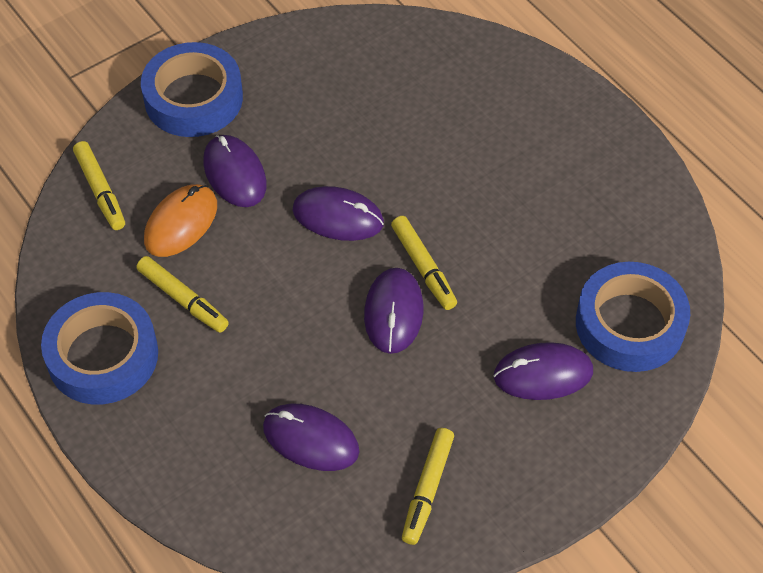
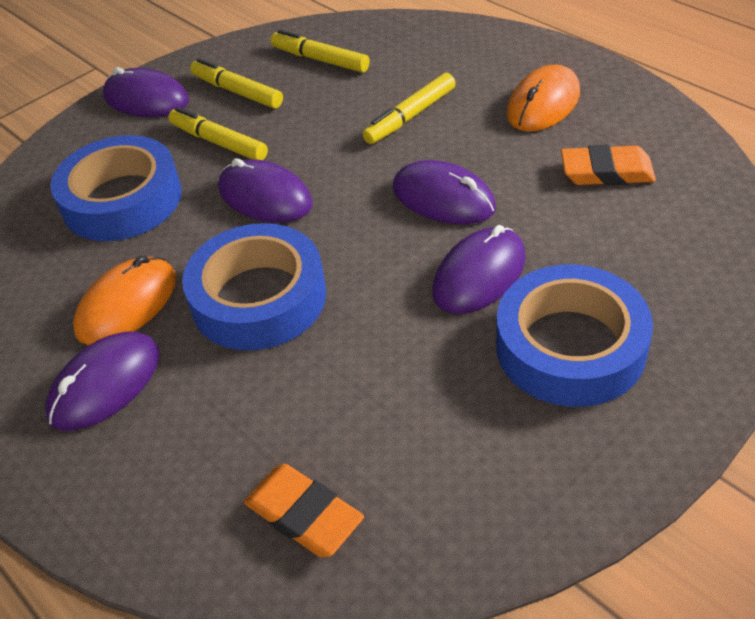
orange eraser: none = 0 -> [244,464,364,557] [561,145,656,185] = 2
orange mouse: [144,184,217,257] = 1 -> [73,255,177,345] [507,65,580,132] = 2

